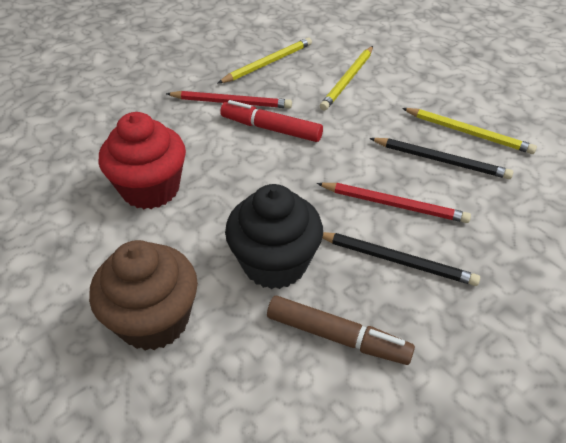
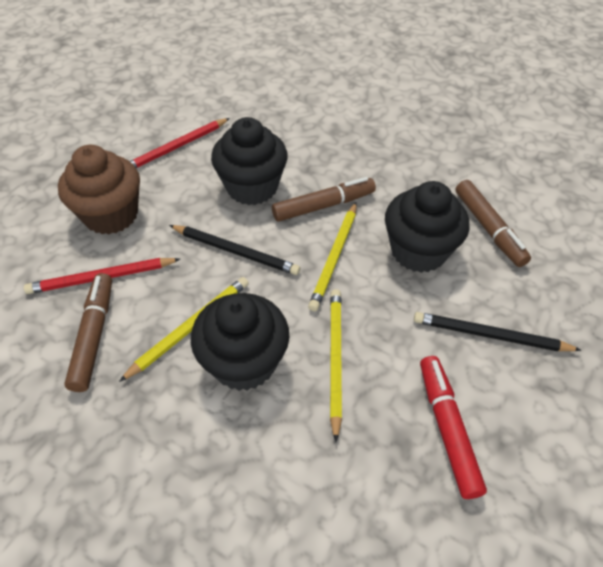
black cupcake: [225,184,323,289] = 1 -> [191,293,289,391] [211,117,288,205] [385,181,469,273] = 3
brown marker: [267,296,415,365] = 1 -> [64,273,112,392] [272,177,376,222] [455,180,531,267] = 3
red cupcake: [99,112,186,209] = 1 -> none = 0

